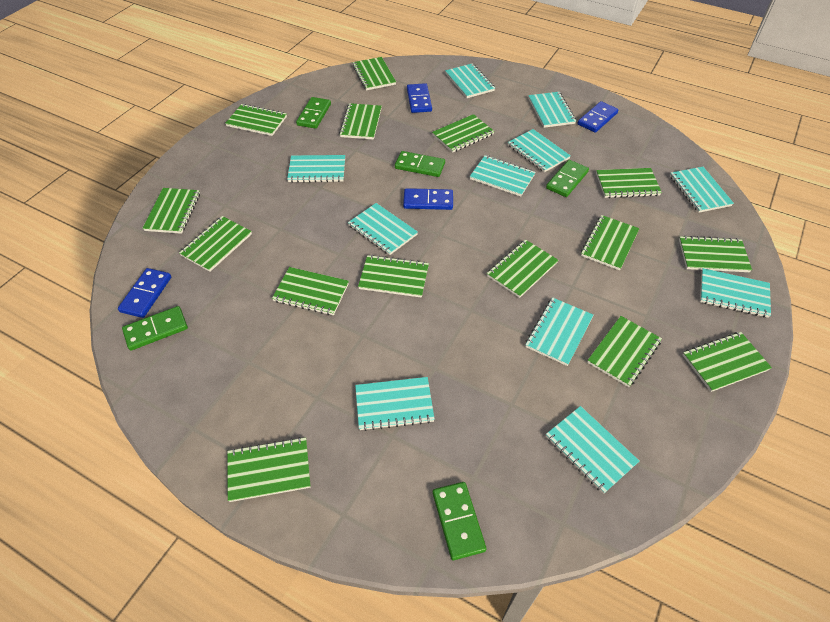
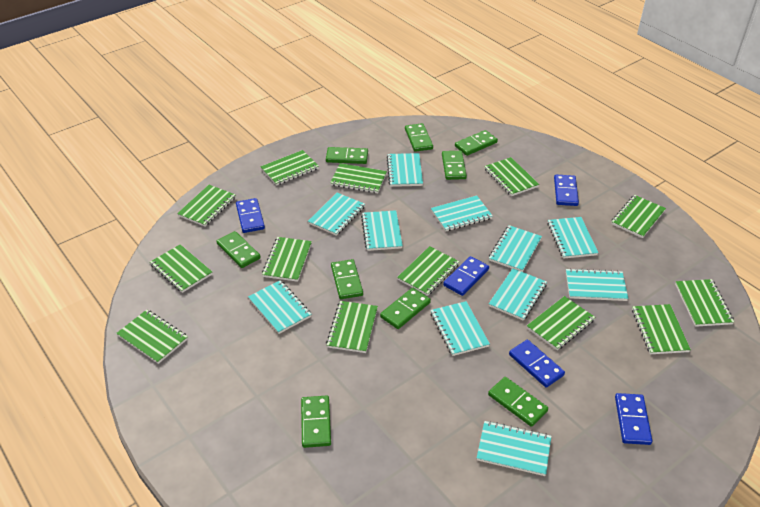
blue domino: [118,268,171,318] [403,188,453,210] [407,83,432,113] [578,101,619,133] = 4 -> [236,198,265,233] [443,256,489,296] [509,340,565,388] [554,175,579,206] [615,393,652,445] = 5
green domino: [122,306,188,351] [296,97,331,129] [395,151,445,177] [433,482,486,560] [546,160,589,197] = 5 -> [217,231,261,268] [301,396,331,448] [326,147,368,164] [331,259,363,299] [380,288,431,329] [405,123,433,152] [442,151,467,180] [455,130,498,156] [488,377,548,427] = 9
green notebook: [143,188,200,234] [179,216,252,272] [225,104,287,136] [227,437,311,502] [272,267,349,315] [339,103,382,140] [352,57,396,90] [358,255,429,298] [432,114,495,153] [487,239,558,298] [581,215,640,270] [587,316,662,387] [596,168,662,198] [679,236,752,272] [683,332,772,392] = 15 -> [116,310,188,364] [150,244,212,293] [177,185,236,226] [261,150,319,186] [262,237,312,282] [326,301,378,353] [330,163,387,193] [397,246,460,296] [484,157,539,196] [527,296,595,350] [611,195,666,238] [632,304,691,354] [675,279,734,327] = 13

